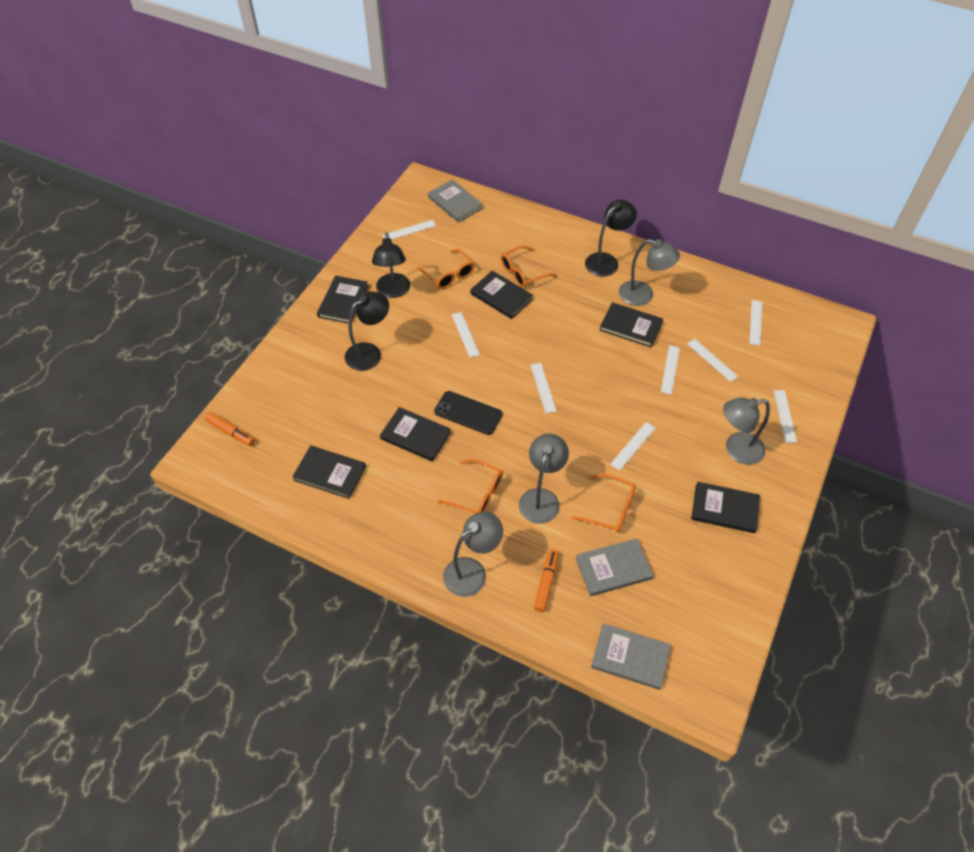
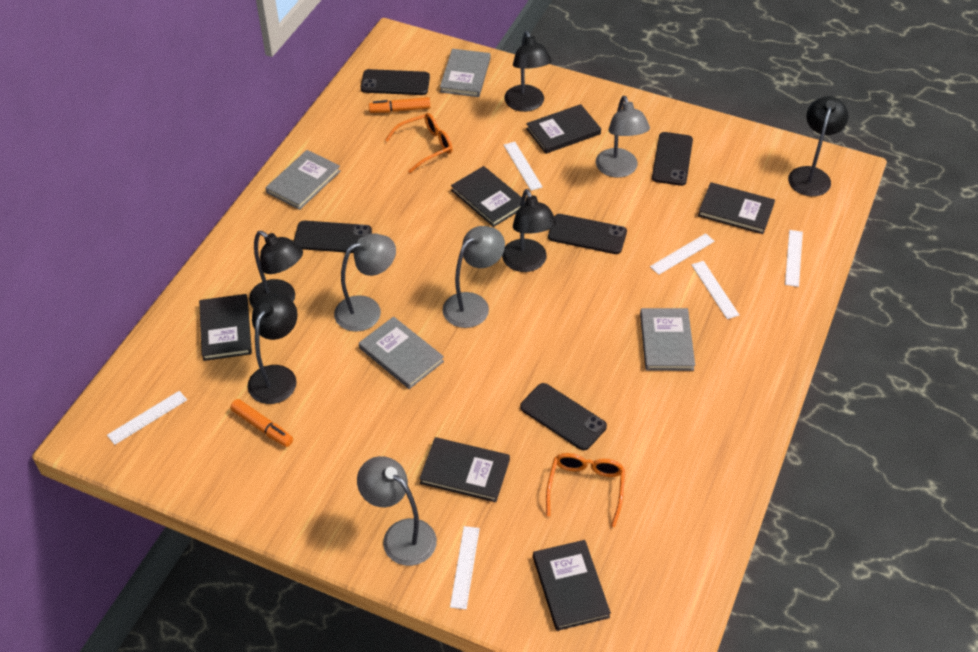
black lamp: [345,292,389,371] [372,232,410,298] [585,200,637,277] = 3 -> [248,294,298,404] [249,231,303,308] [502,189,557,272] [504,31,552,112] [788,96,849,196] = 5
black phone: [434,391,503,435] = 1 -> [293,221,372,253] [361,69,430,95] [520,383,607,450] [548,214,627,254] [652,132,693,186] = 5
grey book: [428,180,483,223] [576,539,653,596] [591,623,671,690] = 3 -> [266,150,341,210] [359,317,444,389] [440,49,491,97] [640,308,695,371] = 4
orange glasses: [416,249,474,289] [438,459,503,514] [501,245,557,288] [572,474,636,533] = 4 -> [385,113,453,173] [546,453,625,527] = 2
white ruler: [382,220,436,240] [452,312,480,358] [531,363,556,414] [610,422,656,471] [661,345,680,395] [687,339,738,382] [749,300,762,346] [774,390,797,443] = 8 -> [107,391,187,445] [450,526,480,610] [504,142,542,191] [650,233,715,275] [691,261,739,319] [785,230,803,287] = 6

